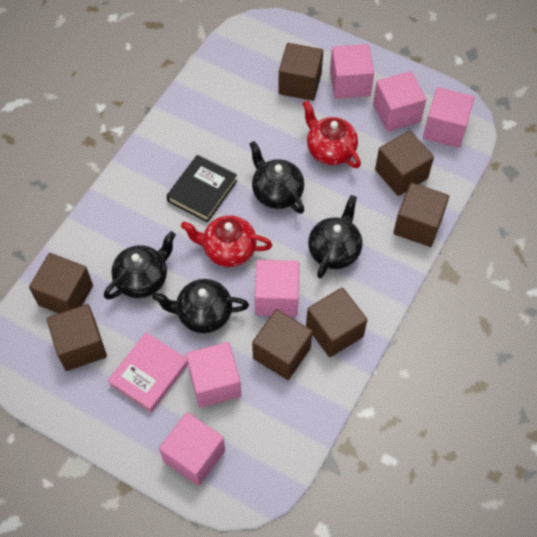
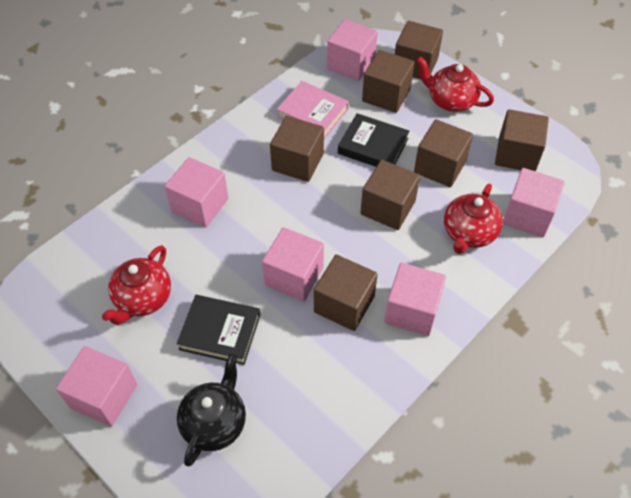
black book: [167,155,237,222] = 1 -> [177,295,261,365] [338,113,410,167] = 2
black teapot: [104,231,176,300] [152,279,249,333] [250,141,304,214] [308,195,362,278] = 4 -> [177,354,246,466] = 1
red teapot: [181,215,272,267] [302,100,361,168] = 2 -> [102,245,171,325] [416,56,494,112] [444,183,503,254] = 3

